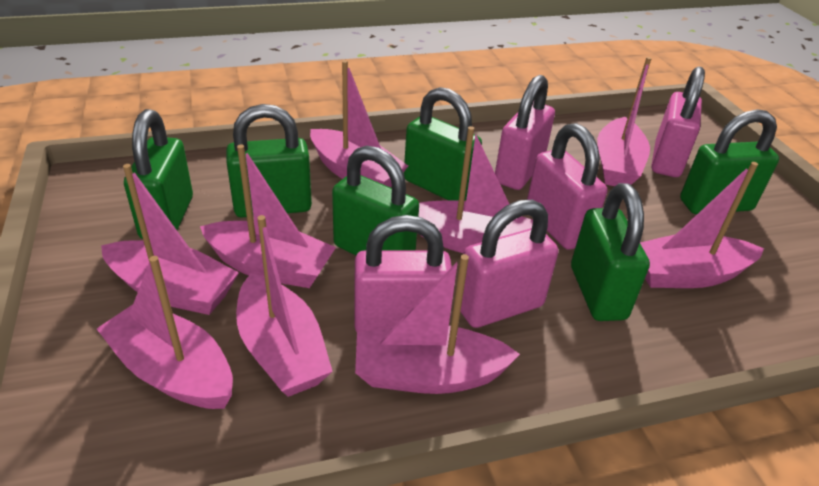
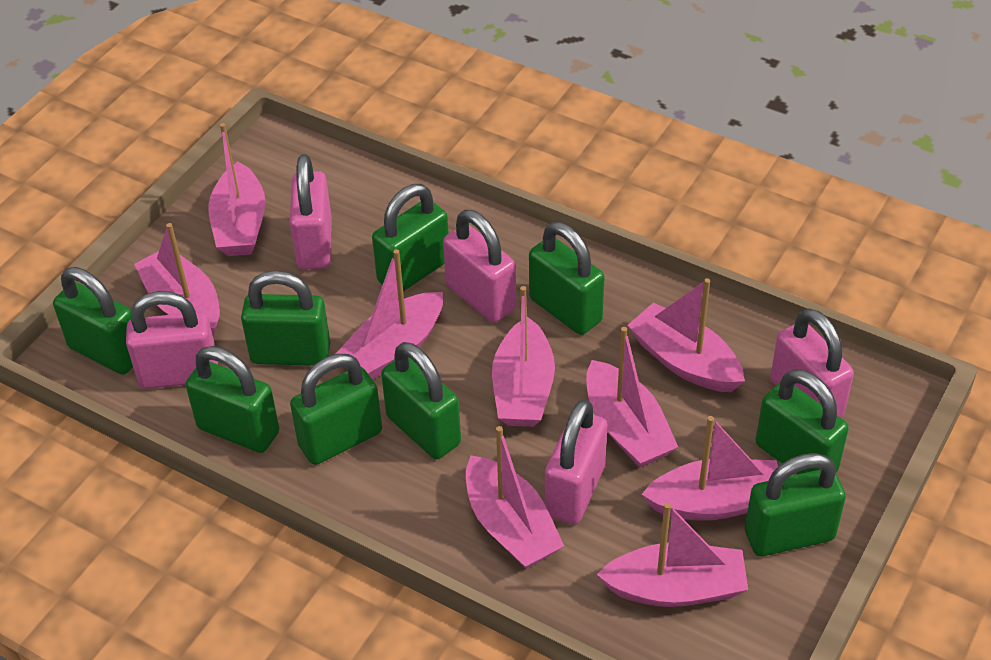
green padlock: [124,109,193,239] [226,104,312,217] [332,146,419,255] [404,87,482,201] [571,183,650,321] [680,109,779,214] = 6 -> [53,267,133,375] [186,346,279,453] [241,270,330,366] [290,354,382,465] [372,184,449,292] [381,342,461,459] [529,222,605,335] [745,453,846,556] [756,369,849,475] = 9

